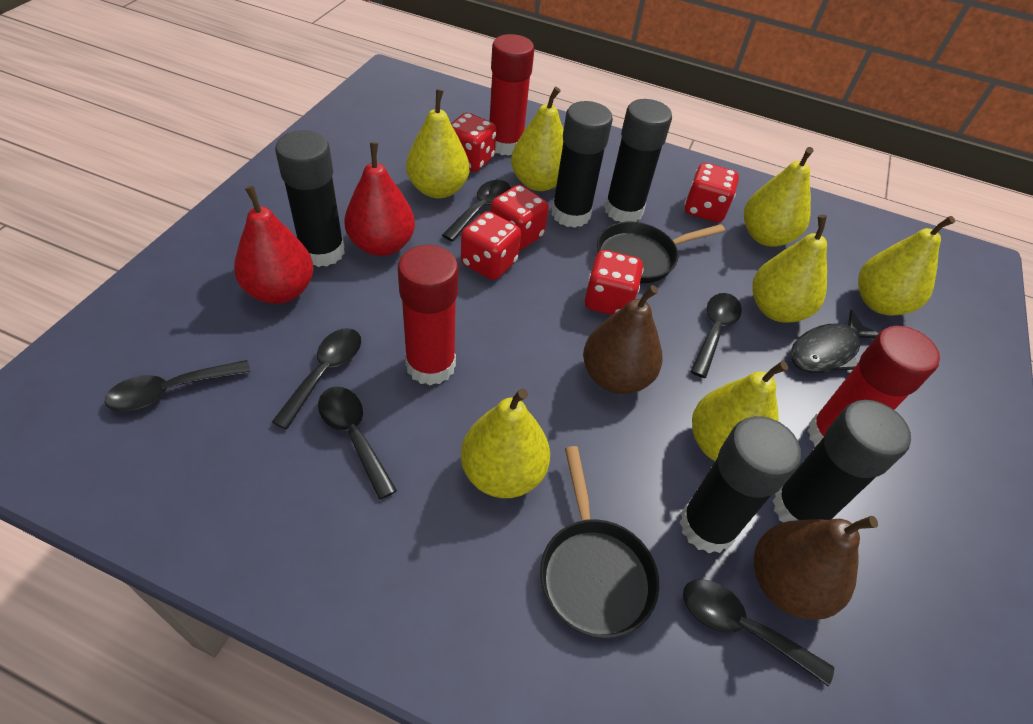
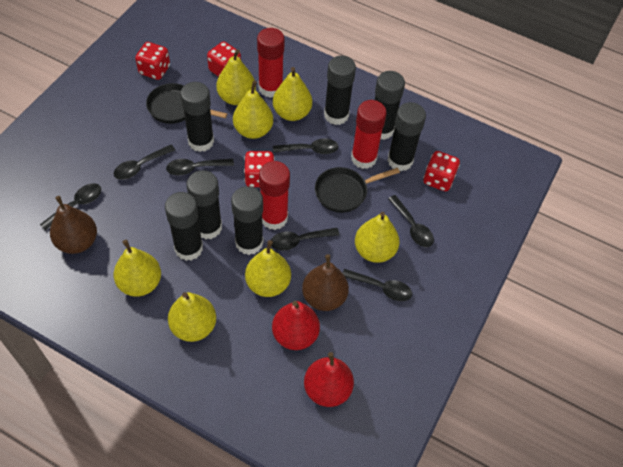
black fish: [790,310,879,373] = 1 -> none = 0
black glue stick: [275,130,345,267] [552,101,613,228] [605,99,672,222] [679,416,801,553] [773,400,911,523] = 5 -> [165,192,203,261] [180,82,214,152] [187,170,222,239] [231,186,263,255] [324,56,356,125] [375,71,405,140] [387,102,426,171] = 7
black spoon: [105,360,251,411] [272,328,361,429] [318,386,397,500] [442,180,511,242] [683,579,834,687] [690,293,742,378] = 6 -> [40,183,101,230] [114,145,175,180] [166,159,234,175] [271,228,340,251] [273,138,338,154] [343,269,412,301] [388,195,434,247] = 7
red dice: [451,113,497,172] [461,211,521,280] [491,185,549,251] [585,250,643,315] [684,163,739,223] = 5 -> [135,42,170,80] [207,41,241,77] [244,151,275,187] [423,151,460,191] = 4

